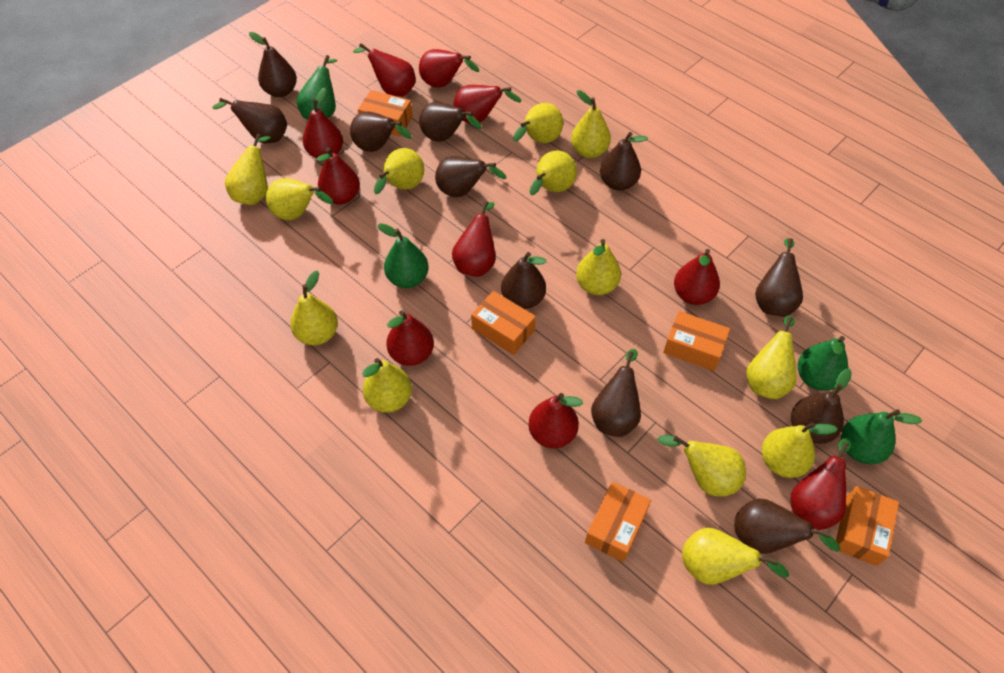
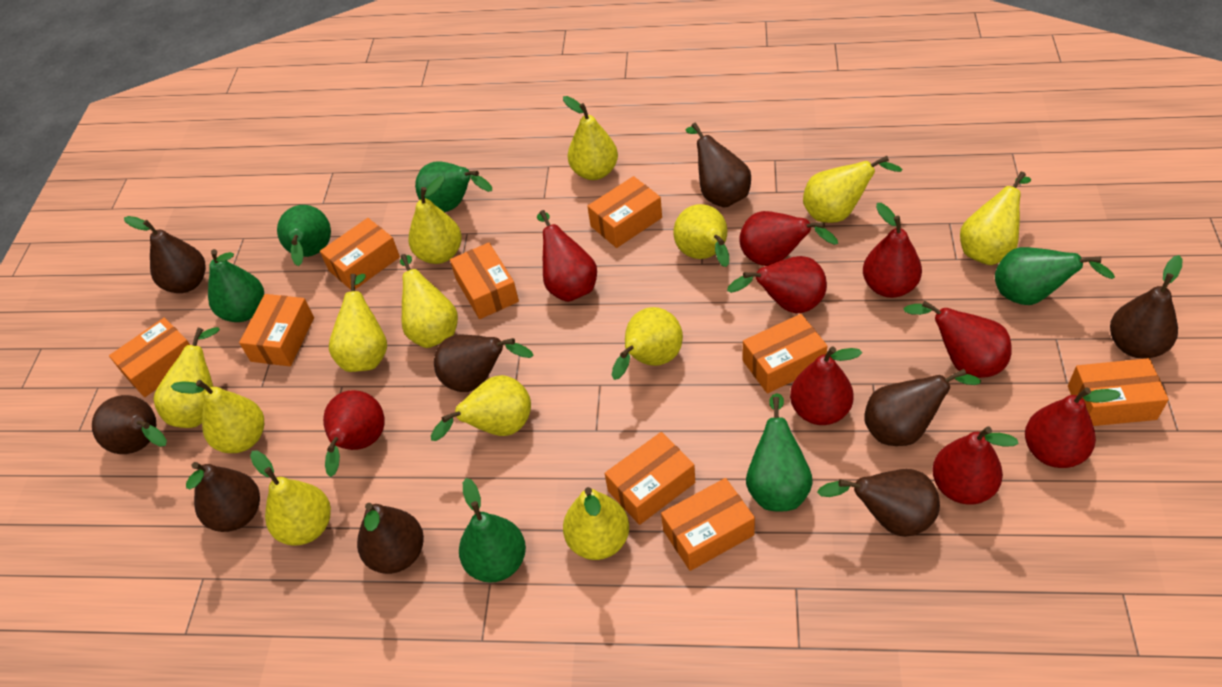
brown pear: [212,98,287,143] [249,32,297,97] [350,111,411,152] [419,102,482,142] [435,156,506,197] [501,252,546,309] [591,349,641,437] [600,132,648,191] [734,499,840,554] [755,238,803,317] [791,368,852,444] = 11 -> [92,395,167,454] [124,216,206,293] [186,462,260,532] [357,503,424,574] [434,334,534,392] [686,123,751,208] [817,469,940,537] [864,369,981,446] [1110,255,1183,359] = 9
green pear: [296,55,337,120] [378,223,429,288] [798,336,848,391] [841,409,922,464] = 4 -> [208,249,264,322] [277,205,331,266] [415,161,492,212] [459,478,526,583] [746,393,813,512] [995,247,1115,305] = 6
orange box: [358,90,413,136] [471,291,536,355] [585,482,651,562] [663,311,730,371] [836,486,899,566] = 5 -> [109,318,190,397] [239,294,314,366] [320,218,400,290] [450,243,519,319] [587,176,662,248] [605,432,695,525] [661,478,755,571] [743,314,828,394] [1068,358,1169,426] = 9
red pear: [303,88,343,159] [317,147,360,205] [353,43,416,97] [386,311,434,366] [419,49,479,88] [452,201,496,277] [453,85,521,124] [528,393,583,448] [674,249,720,305] [790,438,851,530] = 10 -> [323,390,385,477] [537,210,597,302] [727,256,827,313] [739,211,838,266] [790,346,862,425] [863,203,922,298] [903,301,1012,378] [932,426,1019,505] [1025,387,1121,468] = 9

